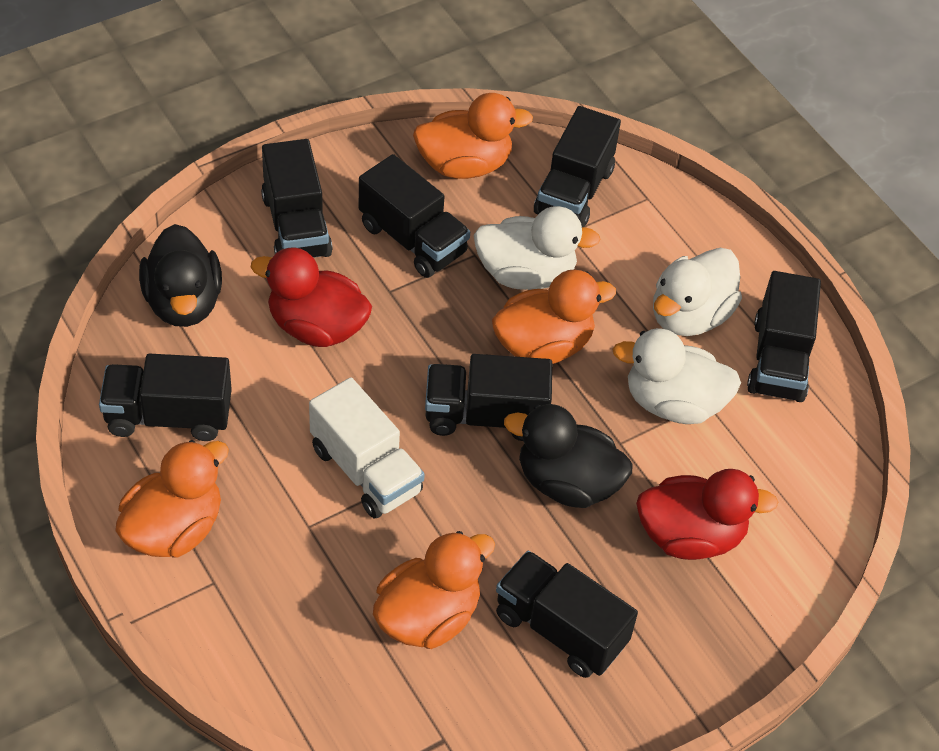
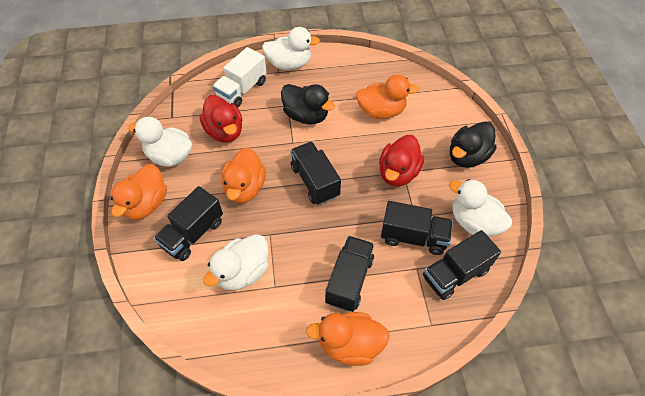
black truck: [99,354,232,441] [261,139,333,258] [359,154,470,278] [425,354,552,441] [496,550,638,678] [534,106,621,227] [747,271,821,402] = 7 -> [154,186,223,261] [290,141,341,205] [325,236,374,312] [381,201,453,255] [423,230,501,300] = 5
white duck: [474,206,601,290] [612,328,741,424] [653,248,742,336] = 3 -> [128,117,192,167] [203,234,269,290] [262,27,320,70] [449,179,512,237] = 4

